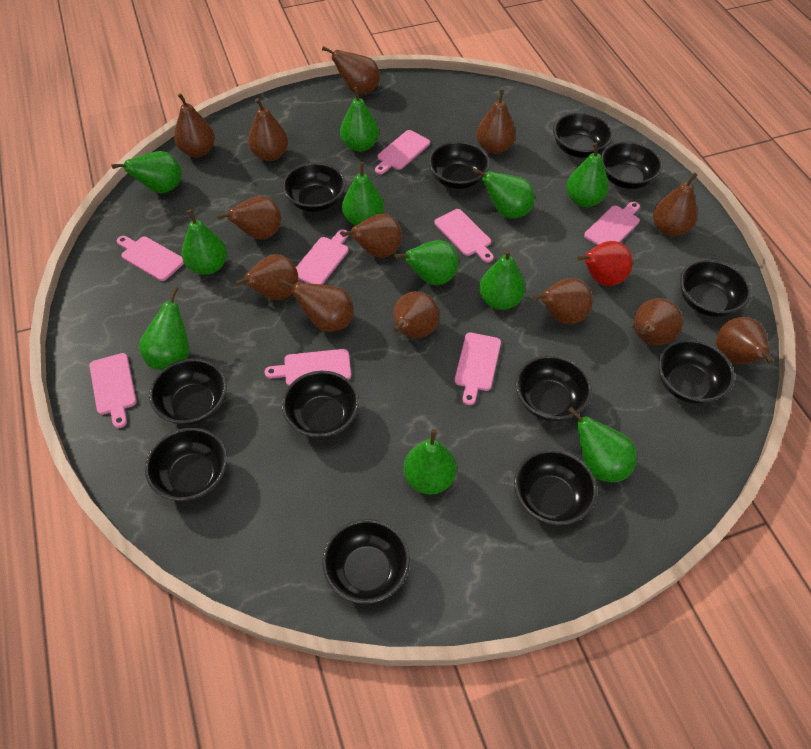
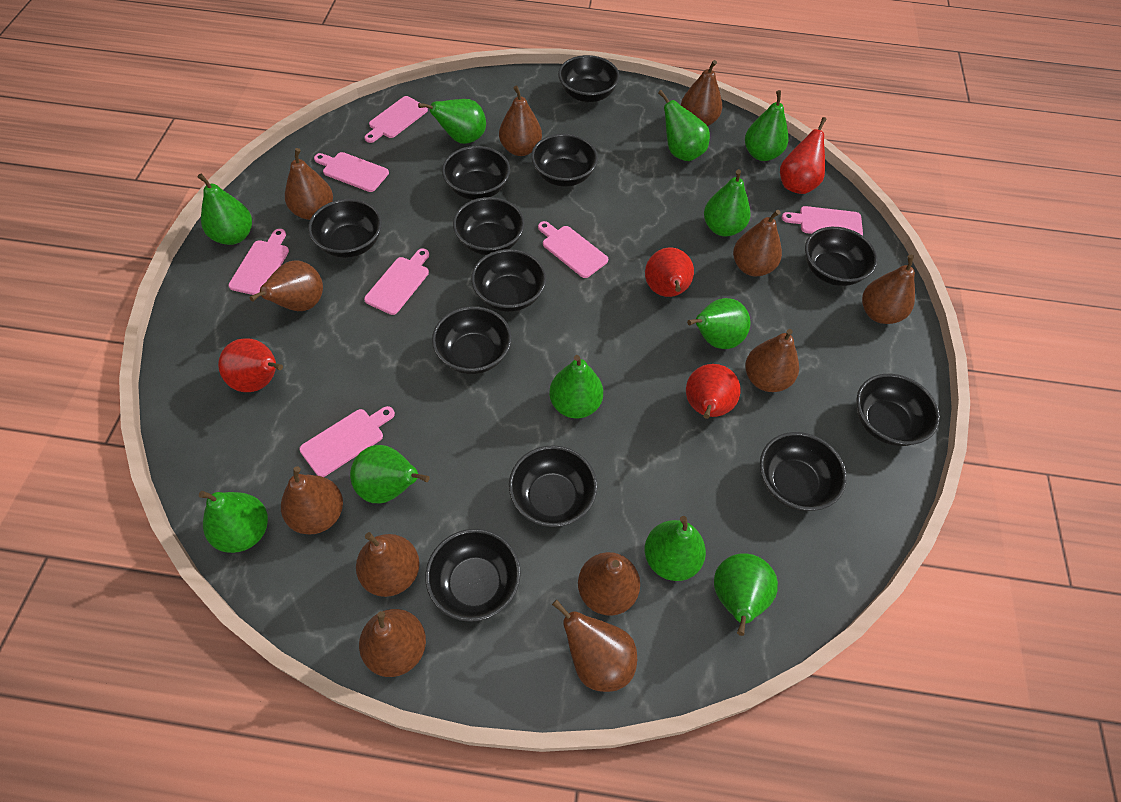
brown pear: [174,93,215,157] [217,196,281,240] [235,254,298,300] [248,98,288,161] [279,279,354,332] [322,46,380,94] [342,214,402,258] [393,291,439,339] [476,89,516,154] [533,278,593,325] [633,298,683,346] [653,173,698,237] [716,317,773,364] = 13 -> [249,260,323,311] [281,466,343,535] [285,148,333,220] [356,532,420,597] [359,609,426,677] [499,85,542,156] [552,600,637,692] [578,552,640,616] [681,60,722,126] [733,210,782,276] [745,329,799,392] [862,255,915,324] = 12
pink cutting board: [89,353,136,428] [117,236,184,281] [264,349,351,386] [296,230,349,285] [375,130,430,174] [435,209,494,262] [454,332,501,405] [584,201,640,245] = 8 -> [228,229,289,295] [299,406,395,477] [314,152,389,192] [364,96,428,143] [364,248,429,315] [538,221,608,278] [782,206,863,236] = 7
red pear: [577,241,633,286] = 1 -> [218,338,283,392] [645,248,694,297] [686,364,741,419] [780,117,826,194] = 4

